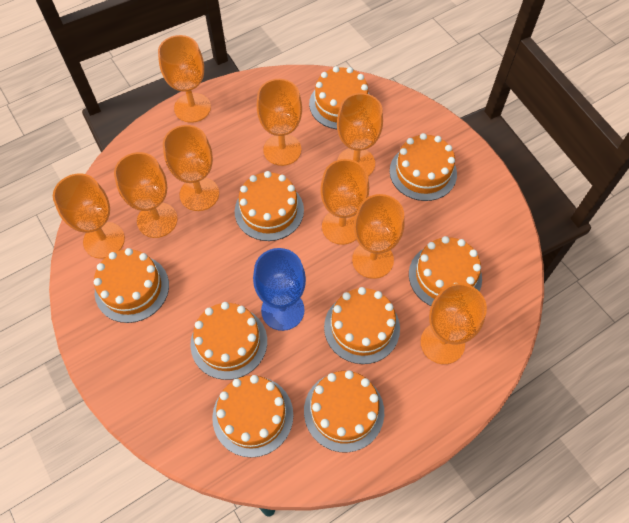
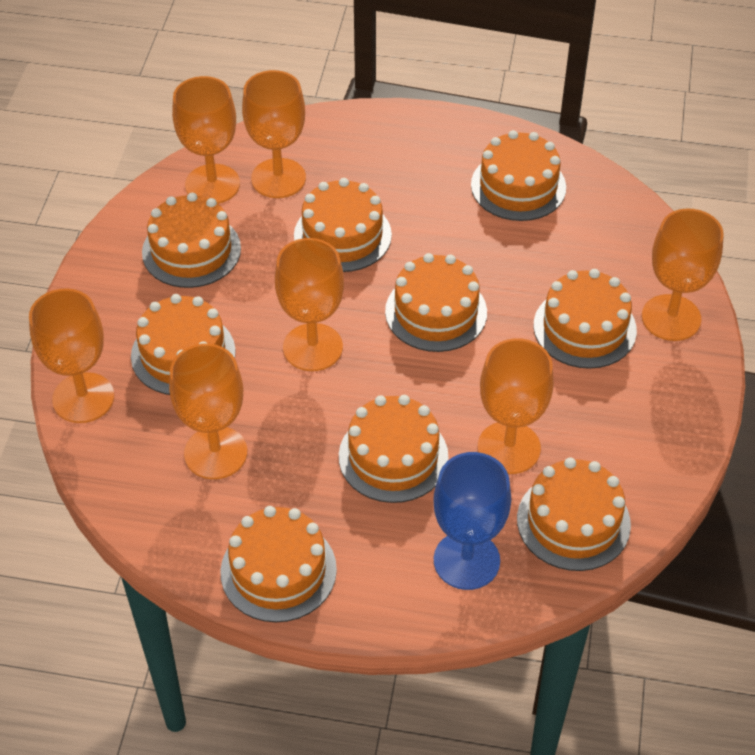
orange goblet: [53,173,125,259] [114,152,178,238] [158,35,211,123] [163,125,219,211] [257,79,302,166] [320,159,369,245] [337,93,383,176] [352,194,405,279] [421,283,487,364] = 9 -> [29,288,114,423] [169,344,247,479] [172,76,240,204] [242,70,306,198] [275,238,344,371] [478,338,554,474] [642,208,724,341] = 7

